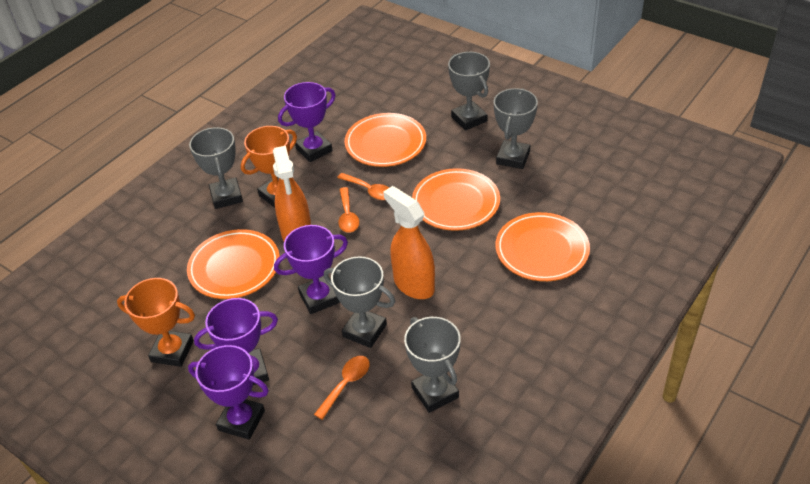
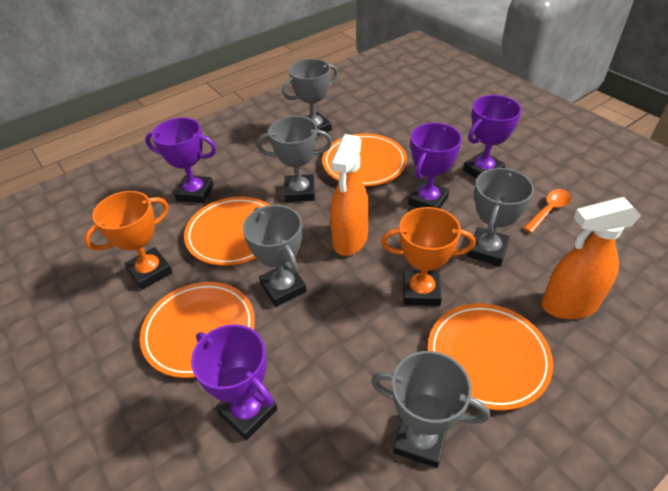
orange spoon: [314,356,370,420] [337,173,389,200] [338,187,359,233] = 3 -> [523,189,572,233] = 1

